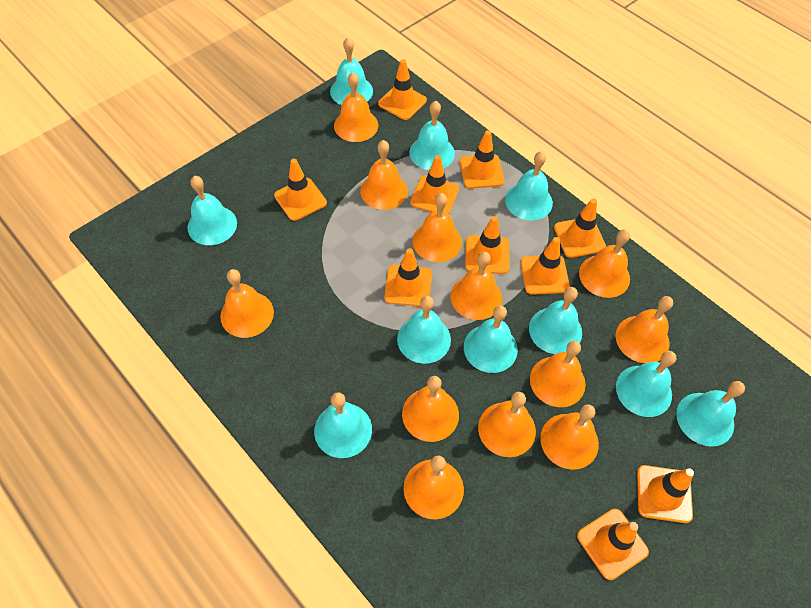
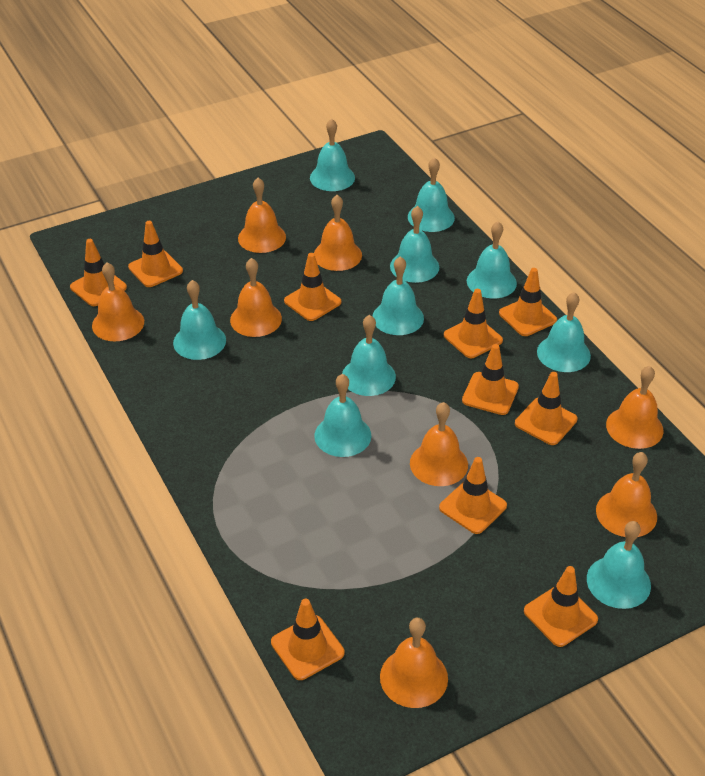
orange bell: [220,269,274,338] [334,72,378,142] [360,140,408,210] [402,376,459,442] [404,456,464,519] [413,193,462,262] [450,252,502,320] [478,392,536,457] [530,341,586,407] [540,404,599,470] [579,229,630,298] [616,296,673,363] = 12 -> [92,263,144,341] [230,258,282,337] [238,178,286,253] [314,195,362,271] [380,618,448,708] [410,402,468,486] [596,452,657,537] [606,366,664,449] = 8

